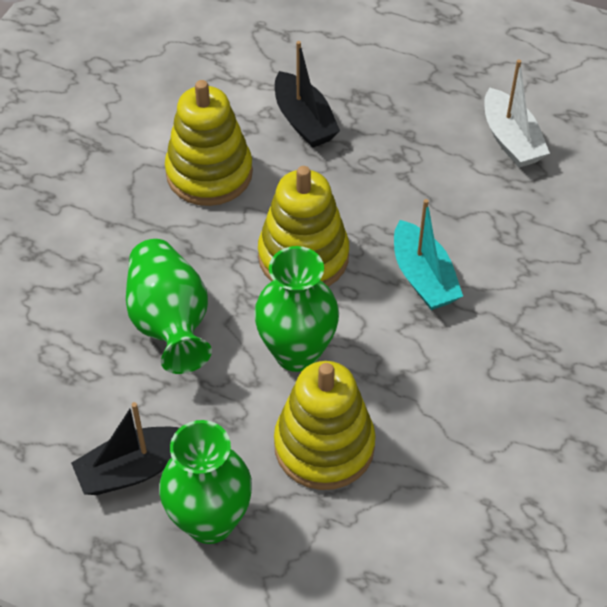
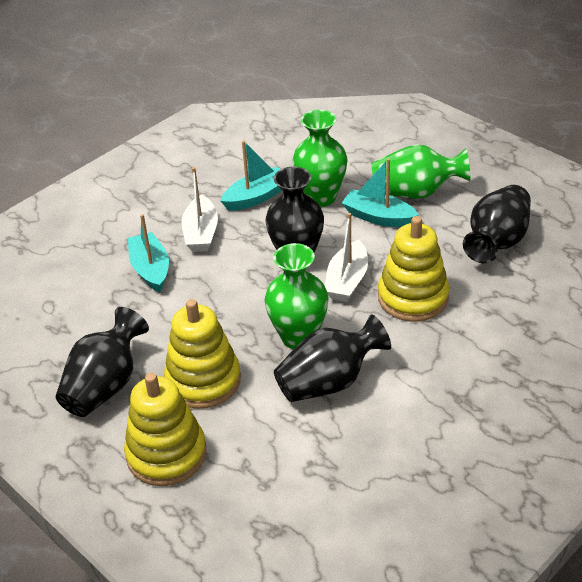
black boat: [71,402,179,495] [275,41,340,148] = 2 -> none = 0
black vase: none = 0 -> [56,307,149,417] [265,166,324,253] [274,314,391,402] [463,185,531,263] = 4
turquoise boat: [394,199,463,310] = 1 -> [128,214,169,292] [221,141,282,211] [342,158,419,227] = 3
white boat: [484,59,550,168] = 1 -> [182,167,218,252] [325,213,368,302] = 2

